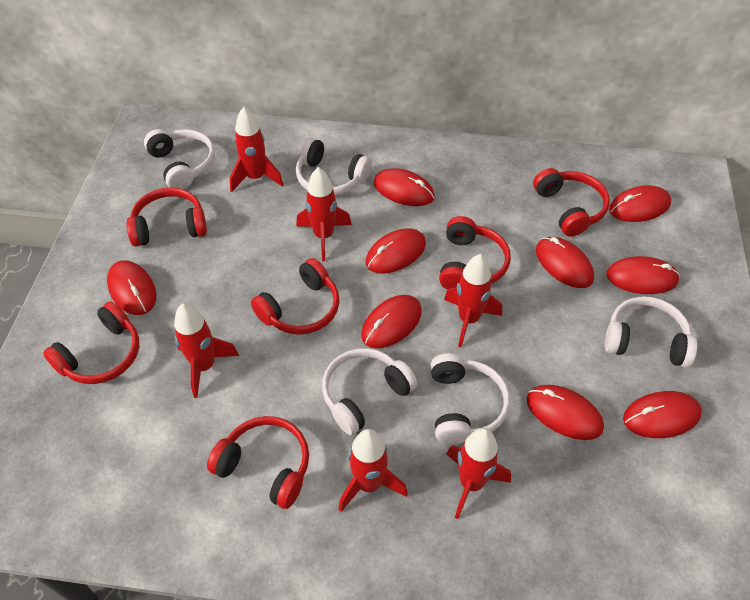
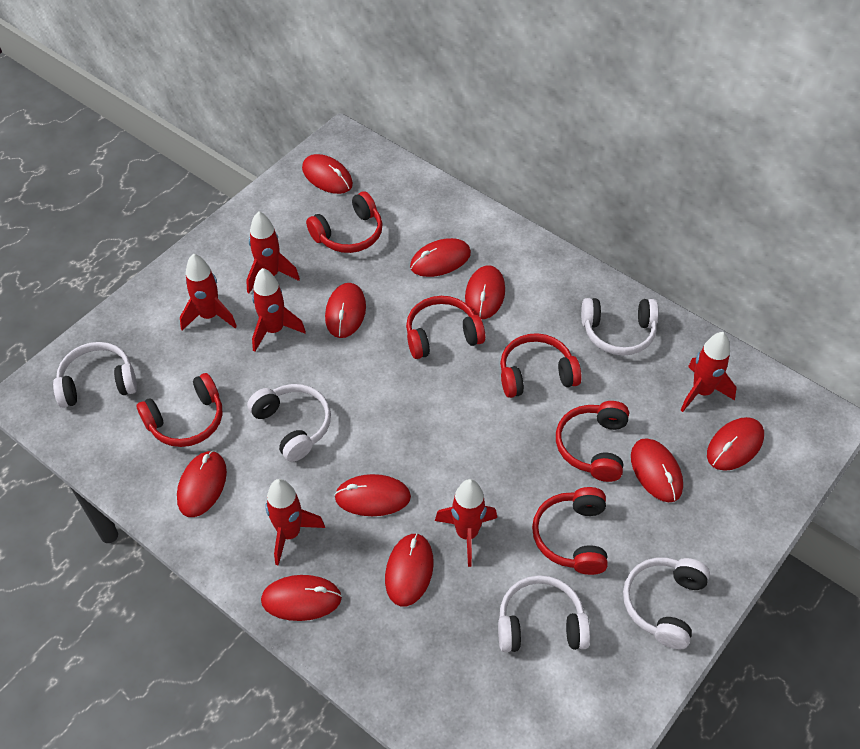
red mouse: [107,260,156,315] [361,295,422,349] [366,228,426,273] [374,168,435,206] [526,385,604,440] [536,237,594,288] [606,256,680,294] [609,185,671,222] [623,391,702,438] = 9 -> [177,451,227,517] [261,575,342,621] [302,154,353,194] [325,283,366,338] [334,474,411,516] [385,533,434,607] [410,238,471,277] [465,265,505,319] [631,438,683,502] [707,417,764,471] = 10

